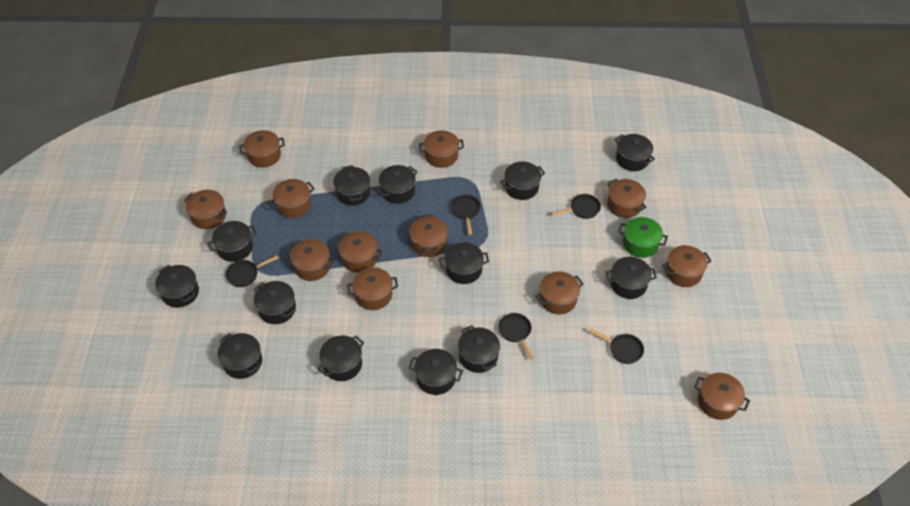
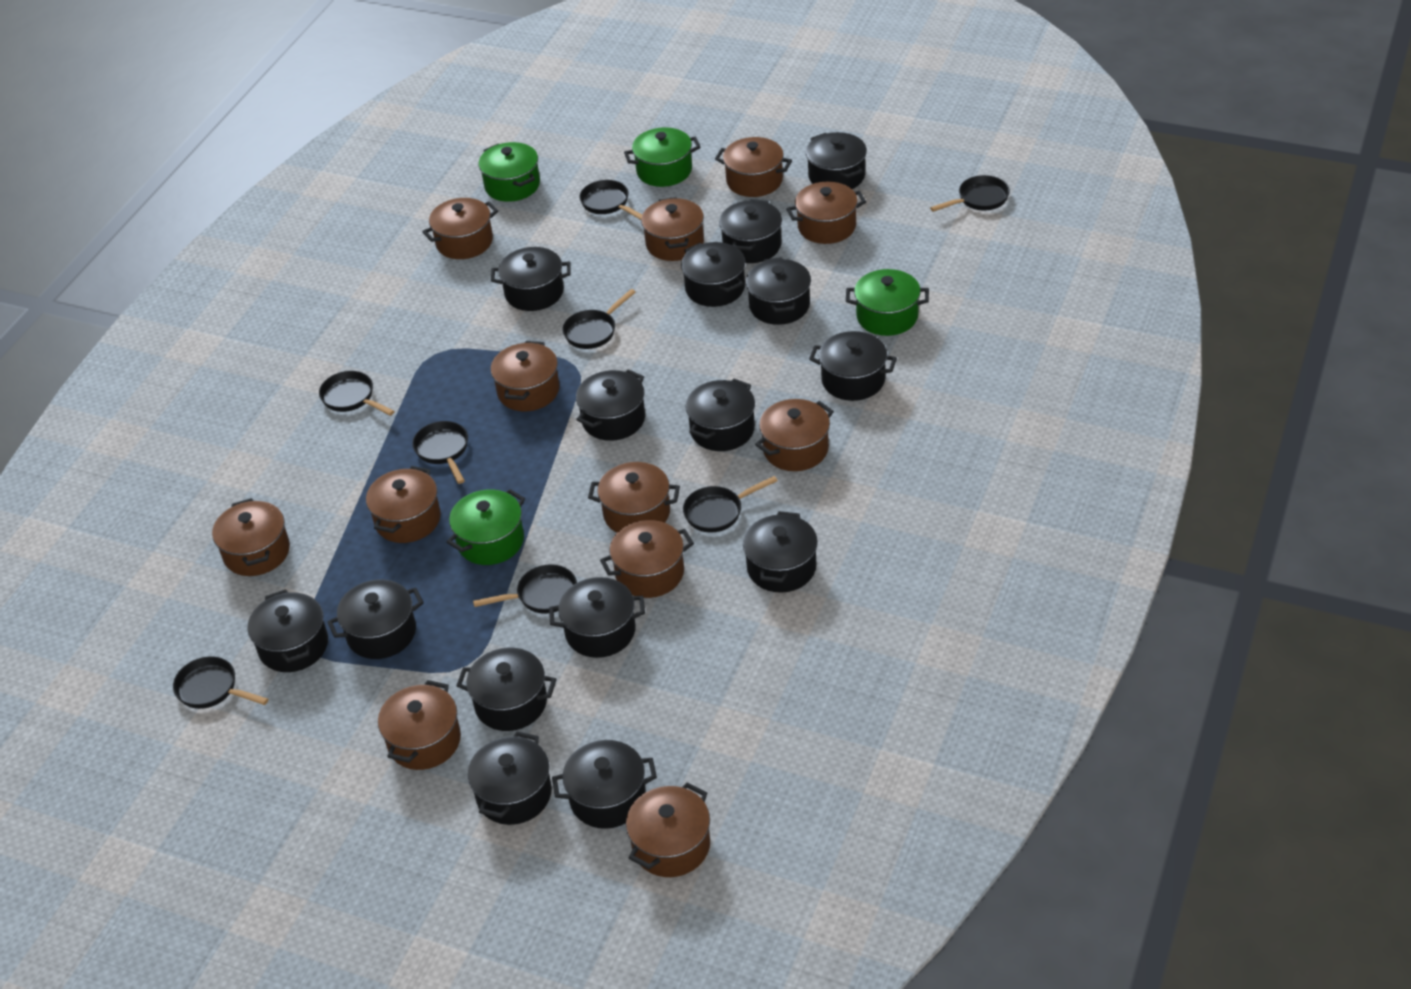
black pan: [225,255,279,287] [450,195,481,235] [498,313,534,360] [551,194,601,219] [589,328,644,364] = 5 -> [173,656,268,709] [319,371,394,416] [412,421,468,484] [473,564,577,614] [562,289,636,349] [579,180,642,220] [683,476,778,533] [930,175,1010,212] = 8
black pot: [155,265,199,308] [207,221,257,262] [218,333,262,379] [253,281,296,324] [317,335,364,381] [333,165,370,206] [377,165,418,204] [408,349,463,395] [439,242,489,284] [458,325,500,373] [500,162,545,200] [606,257,657,299] [615,134,655,171] = 13 -> [247,589,328,672] [327,580,424,659] [456,647,557,731] [468,731,552,825] [491,247,571,311] [549,577,645,658] [552,740,657,829] [576,369,645,441] [681,242,745,307] [686,379,755,451] [719,199,782,263] [743,511,818,593] [746,257,811,325] [806,132,867,189] [809,331,897,401] = 15
green pot: [618,217,668,258] = 1 -> [447,489,525,565] [479,142,540,202] [624,127,701,187] [846,269,929,336] = 4

